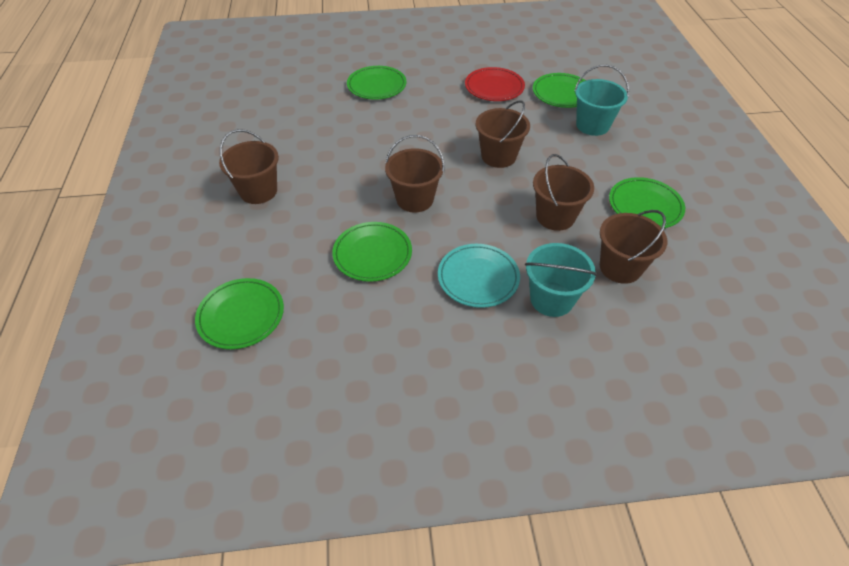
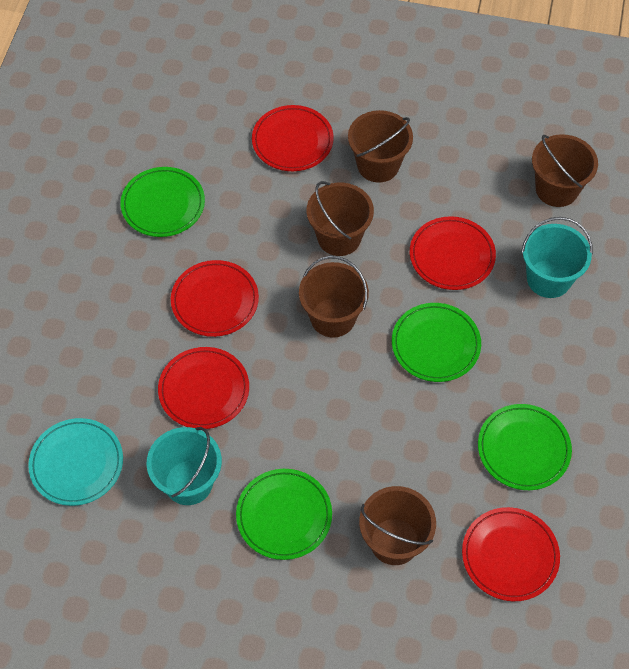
green plate: [195,278,284,349] [332,222,412,282] [347,66,406,100] [533,73,586,108] [609,177,685,228] = 5 -> [120,167,205,237] [236,469,332,560] [392,303,481,382] [478,404,572,490] = 4
red plate: [465,67,525,101] = 1 -> [158,347,249,429] [171,260,259,337] [252,105,334,171] [410,216,496,290] [462,507,560,601] = 5

